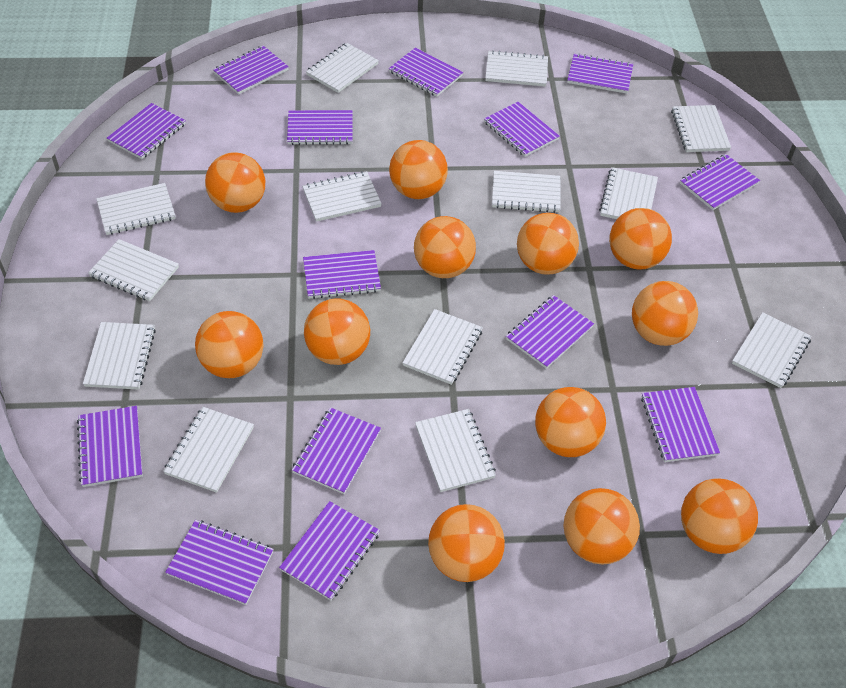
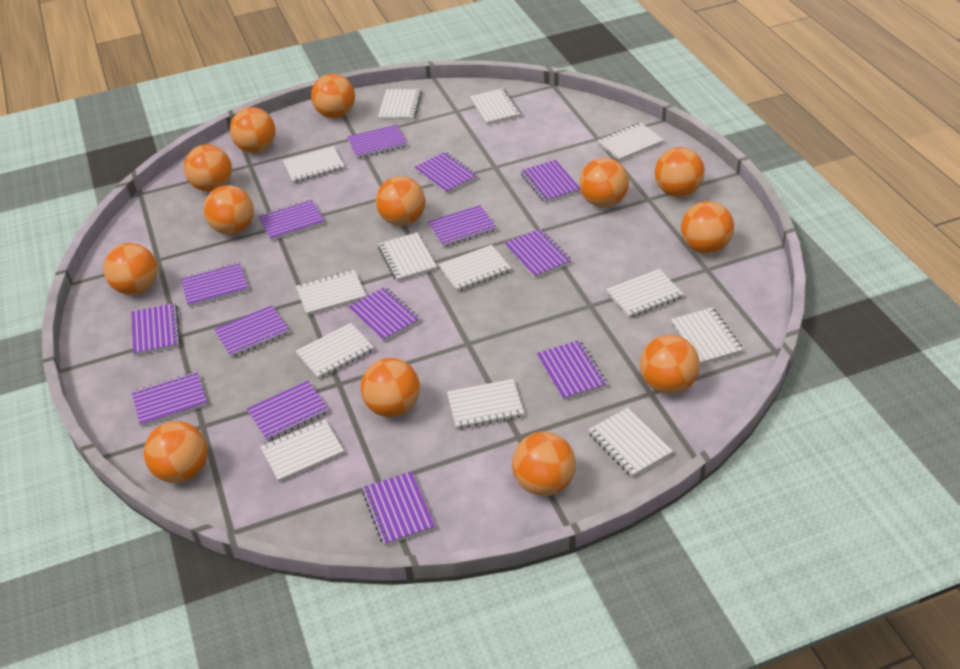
orange ball: [195,311,264,378] [205,152,265,213] [304,298,370,365] [389,140,448,199] [414,216,476,278] [428,504,505,582] [517,213,579,275] [535,387,606,457] [564,488,640,565] [609,208,672,270] [632,281,698,346] [681,478,758,554] = 12 -> [104,243,158,295] [144,421,208,483] [184,144,232,192] [204,185,254,235] [230,107,276,153] [311,74,355,118] [361,358,420,417] [376,176,425,226] [512,432,576,496] [579,158,629,207] [640,335,700,394] [655,147,705,197] [681,201,734,254] = 13

